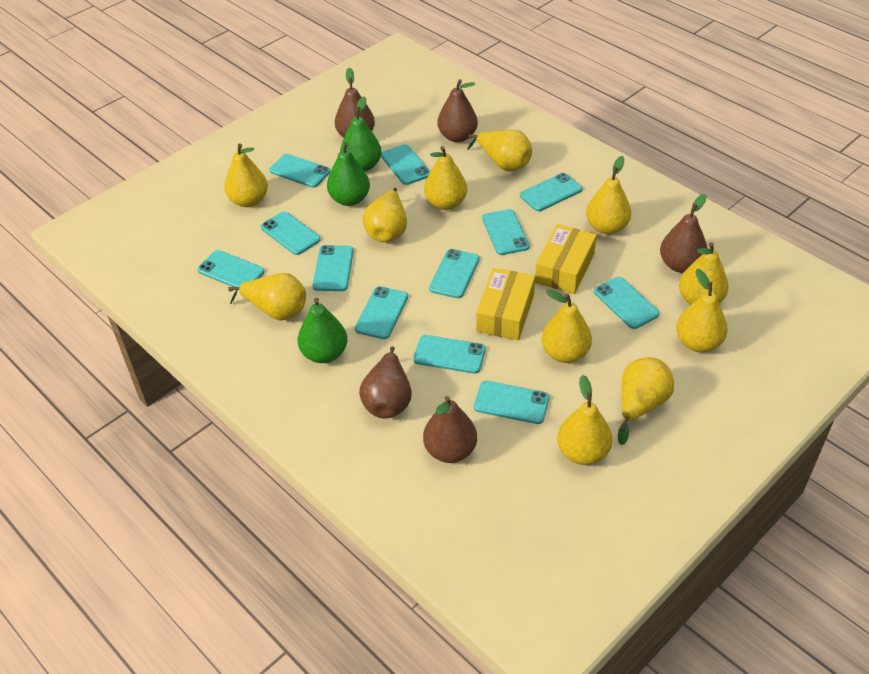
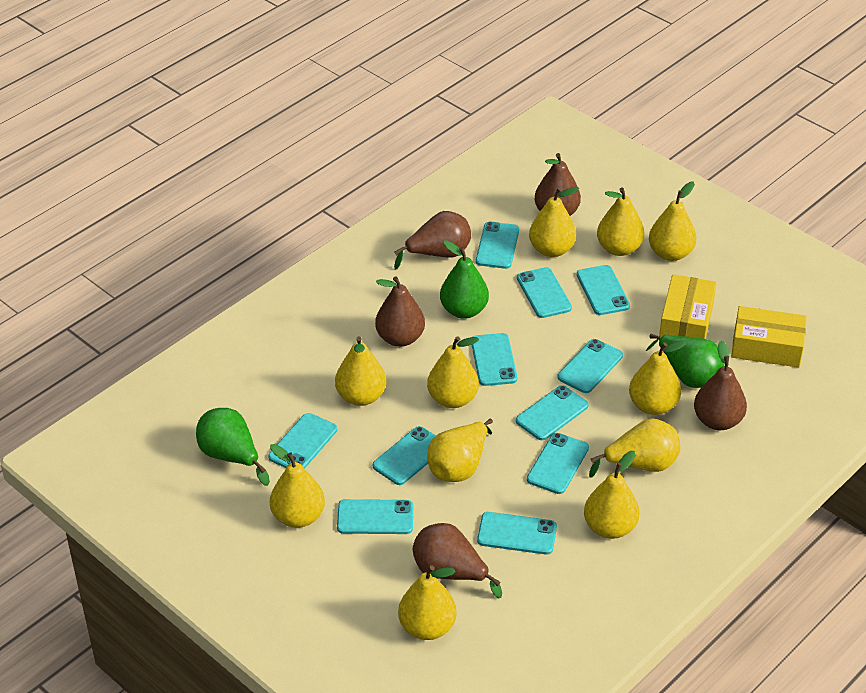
turquoise phone: [197,250,265,287] [261,211,321,255] [269,154,330,188] [312,245,354,291] [355,286,408,339] [381,144,431,185] [413,335,486,374] [429,249,480,298] [474,381,549,424] [482,209,530,255] [520,173,582,211] [594,277,659,329] = 12 -> [268,413,337,469] [337,499,413,534] [373,426,436,485] [472,333,517,386] [476,222,519,269] [477,512,557,555] [516,385,588,440] [517,267,572,318] [527,433,589,494] [558,339,623,393] [577,265,630,315] = 11

